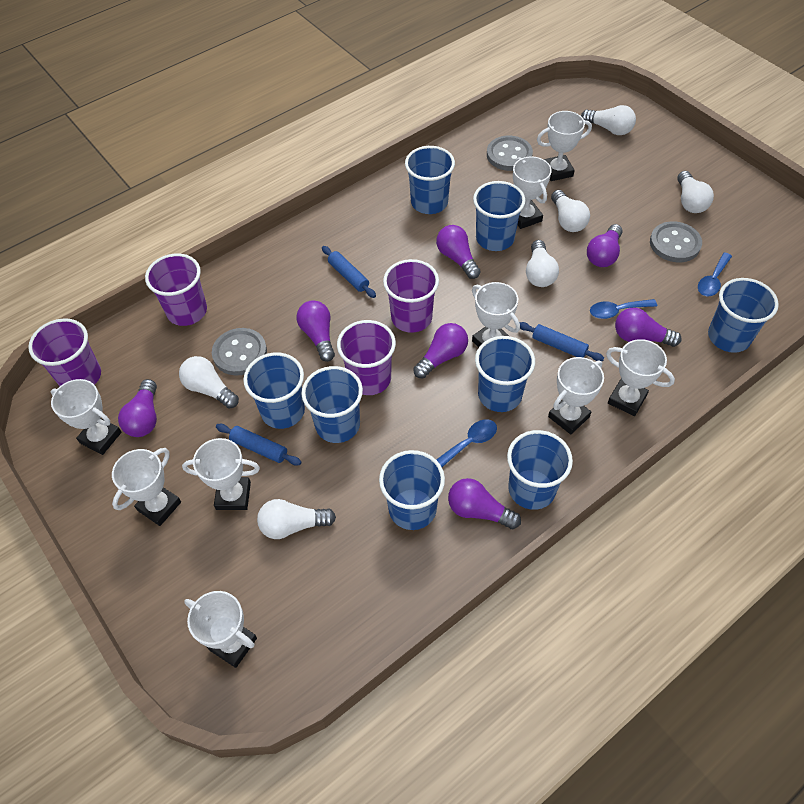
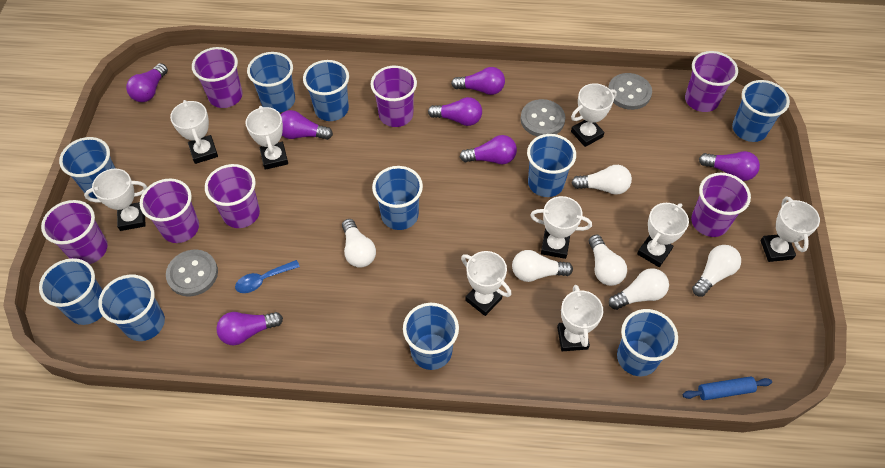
blue cup: [243,352,305,429] [302,366,363,443] [379,450,445,530] [405,146,455,214] [473,181,525,251] [475,336,535,412] [507,430,573,510] [708,278,779,353] = 8 -> [39,258,102,325] [59,137,115,199] [98,274,165,341] [247,52,295,113] [303,60,349,121] [372,166,423,230] [403,303,459,370] [527,134,576,197] [617,309,678,376] [732,80,790,142] = 10
blue rolling pin: [216,424,302,466] [322,246,376,298] [519,322,604,361] = 3 -> [683,376,772,400] = 1
blue spoon: [436,419,497,467] [590,299,657,319] [698,252,732,296] = 3 -> [235,260,300,293] = 1
purple cup: [28,318,101,386] [145,254,207,326] [337,320,396,395] [383,259,439,333] = 4 -> [41,200,108,264] [140,179,199,243] [192,47,243,108] [205,164,260,228] [371,66,417,127] [685,51,738,112] [691,173,751,237] = 7

